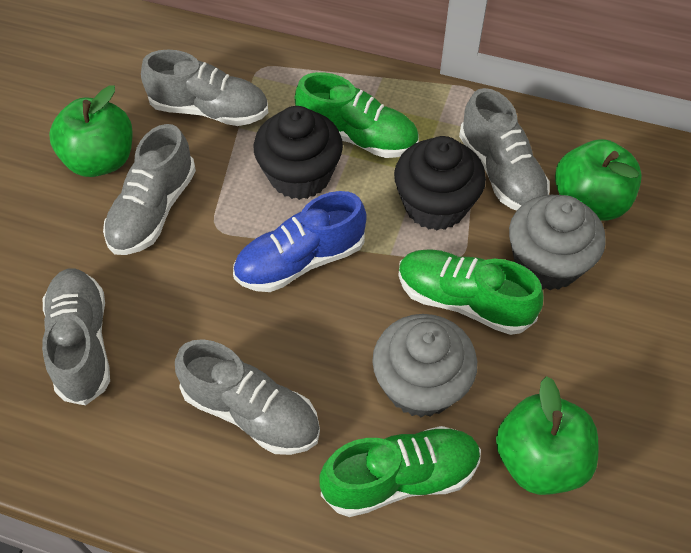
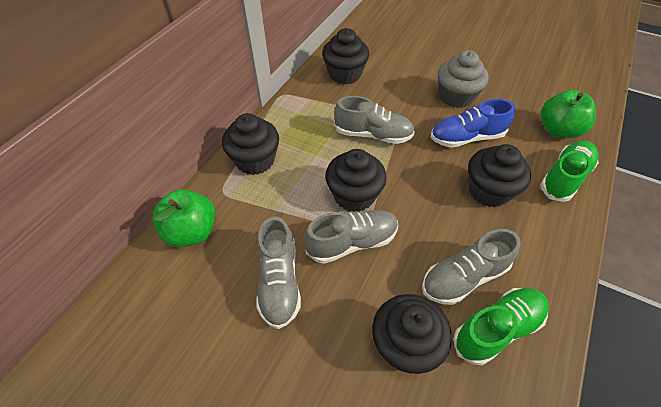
black cupcake: [254,106,343,200] [394,136,486,230] = 2 -> [222,113,279,175] [322,28,369,84] [325,149,387,212] [372,294,452,374] [468,144,531,207] = 5
green apple: [49,85,133,177] [496,376,598,495] [555,139,642,221] = 3 -> [153,189,215,247] [541,90,596,138] = 2
green shoe: [295,72,419,158] [319,426,481,517] [398,249,544,335] = 3 -> [453,288,549,365] [540,141,599,202] = 2
grey cupcake: [372,314,477,417] [509,195,606,291] = 2 -> [438,50,489,108] = 1
grey shoe: [42,269,110,405] [103,124,196,255] [141,50,268,126] [175,339,320,455] [459,88,550,211] = 5 -> [256,216,301,329] [304,210,398,264] [334,96,415,144] [422,229,521,305] = 4

